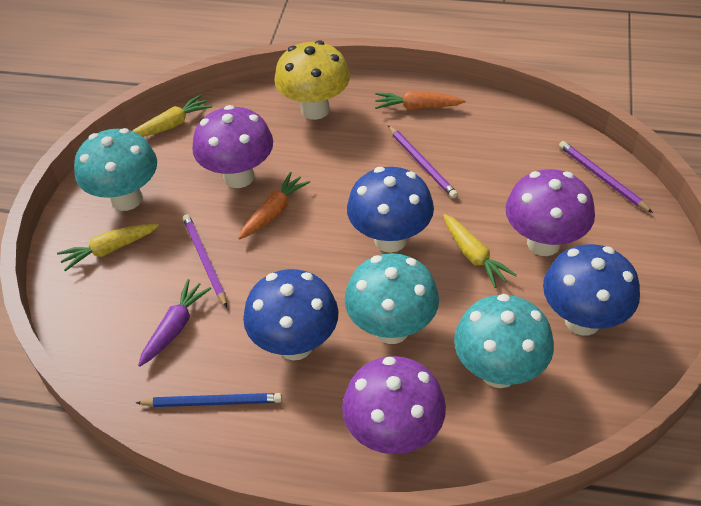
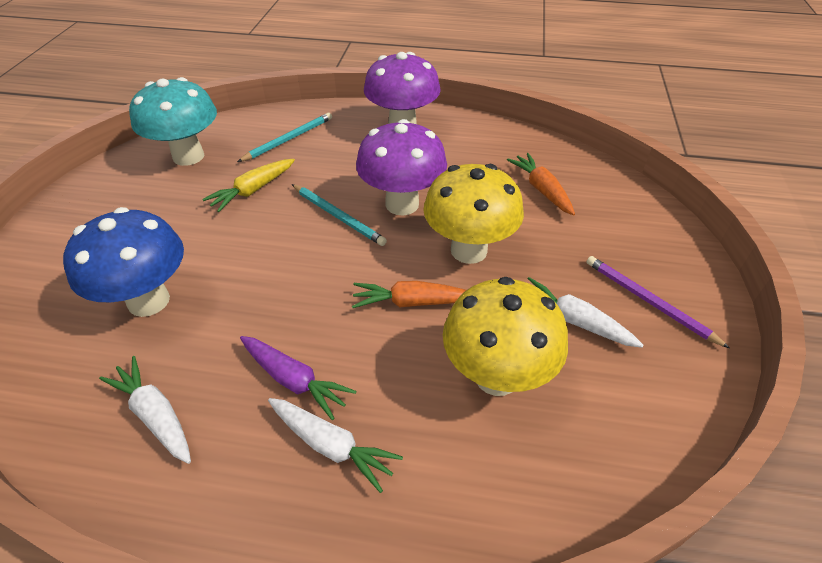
blue mushroom: [243,269,338,360] [347,167,434,253] [543,244,640,336] = 3 -> [63,207,184,317] = 1
blue pencil: [136,393,282,407] = 1 -> none = 0
purple mushroom: [192,105,273,188] [342,356,446,454] [505,169,595,256] = 3 -> [356,119,447,215] [364,52,441,124] = 2
purple pencil: [183,214,227,308] [388,125,458,198] [559,141,653,213] = 3 -> [586,256,730,348] = 1
turquoise mushroom: [74,128,157,211] [344,253,439,344] [454,294,554,388] = 3 -> [129,77,217,166] = 1
turquoise pencil: none = 0 -> [237,113,332,162] [292,184,387,246] = 2
white carrot: none = 0 -> [99,356,191,464] [268,398,403,493] [528,277,643,348] = 3
yellow carrot: [57,224,159,271] [132,94,212,137] [443,214,517,288] = 3 -> [202,159,295,212] = 1
yellow mushroom: [274,40,350,120] = 1 -> [423,164,524,264] [443,277,568,396] = 2

